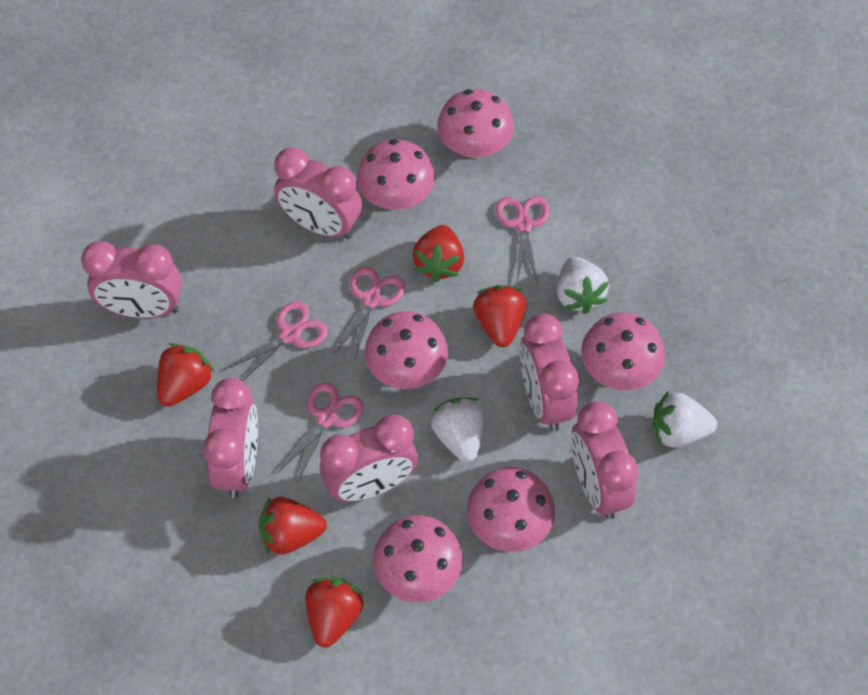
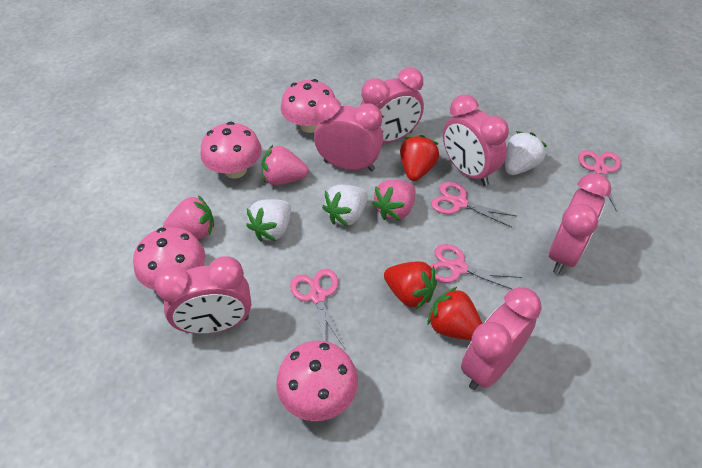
pink mushroom: [357,139,435,210] [365,311,448,389] [373,515,463,602] [437,89,514,158] [467,467,555,552] [581,312,665,390] = 6 -> [133,227,205,290] [201,122,262,179] [276,341,358,421] [281,79,335,133] = 4
pink strawberry: none = 0 -> [163,195,214,239] [262,145,309,185] [372,180,416,221] = 3
red strawberry: [157,343,214,407] [259,497,327,555] [305,577,364,648] [412,225,464,282] [473,285,526,347] = 5 -> [384,262,437,309] [400,135,439,181] [427,287,482,340] = 3

